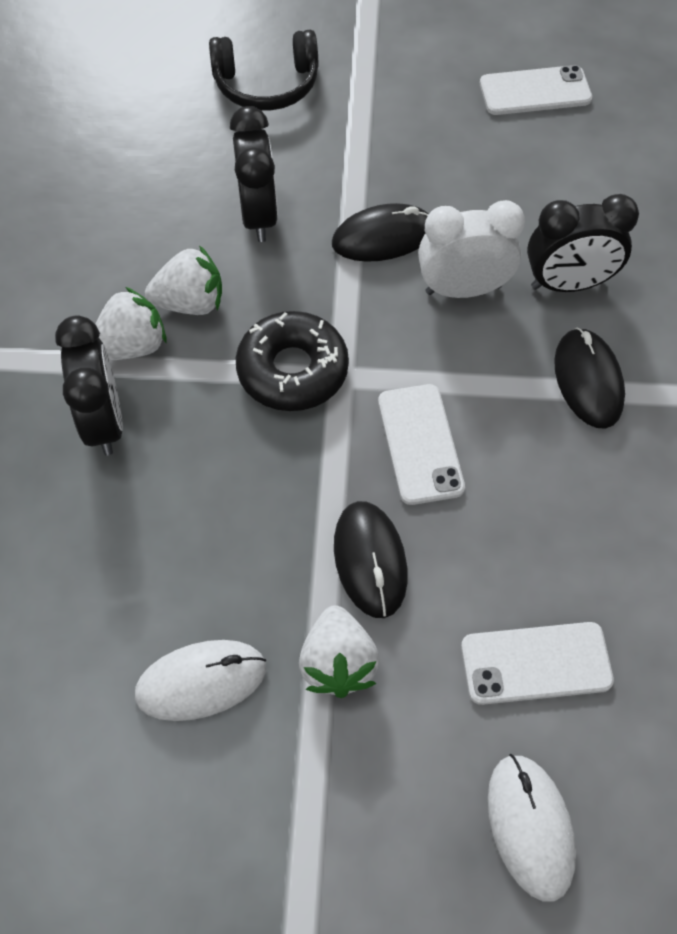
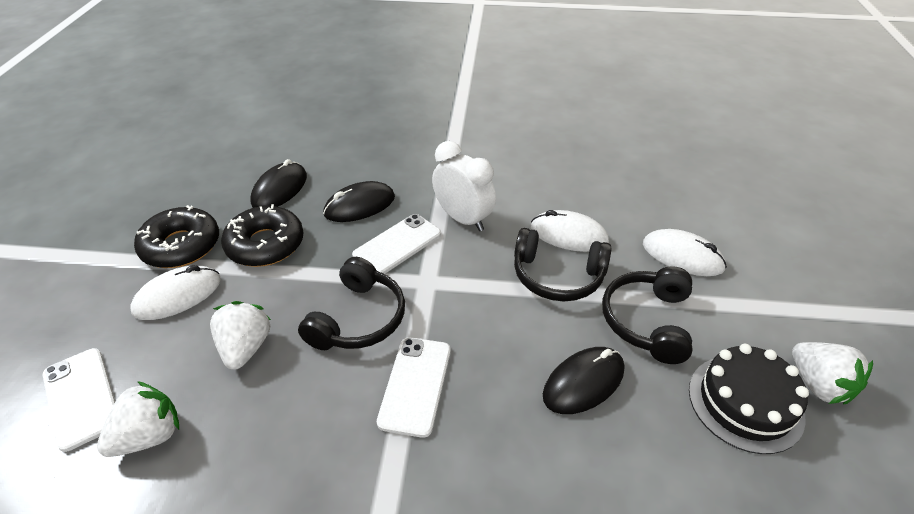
black cake: none = 0 -> [689,344,809,454] = 1
black clock: [55,315,123,456] [230,106,278,242] [527,194,639,292] = 3 -> none = 0
black donut: [236,311,349,411] = 1 -> [134,205,219,268] [221,204,304,267] = 2
black headphones: [209,30,318,111] = 1 -> [298,257,405,350] [514,228,612,301] [602,266,692,364] = 3
white mouse: [135,640,266,721] [488,754,576,902] = 2 -> [130,265,221,320] [531,210,609,252] [643,229,727,276] = 3

